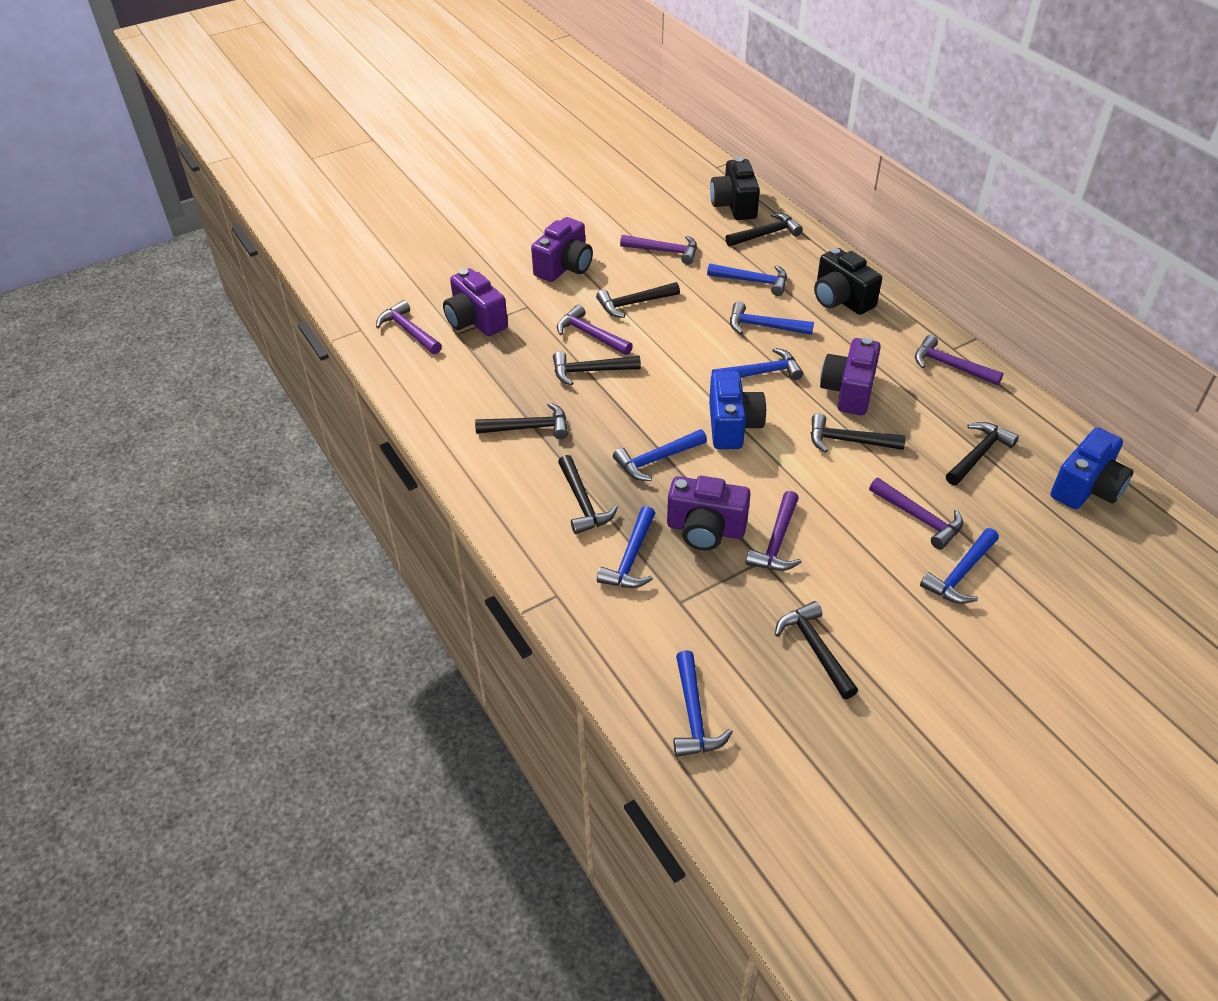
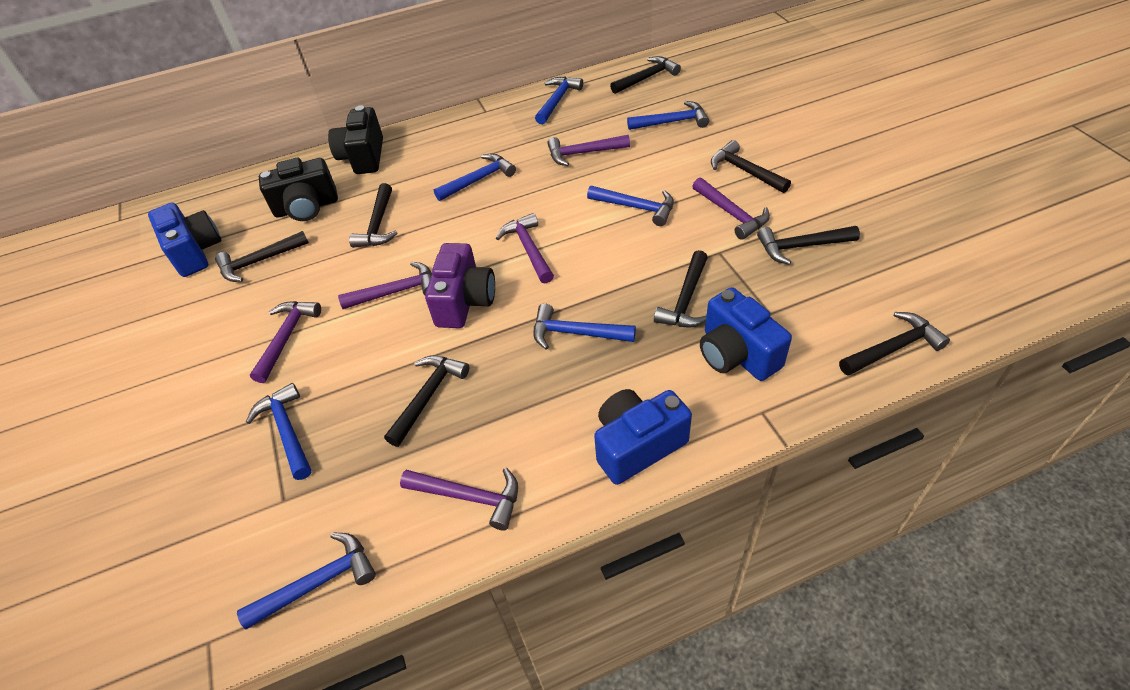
blue camera: [709,371,766,449] [1051,427,1133,509] = 2 -> [148,203,222,277] [594,389,692,485] [700,287,792,381] = 3
purple camera: [443,268,508,336] [531,217,593,282] [667,476,751,551] [820,337,881,415] = 4 -> [425,243,495,328] = 1

